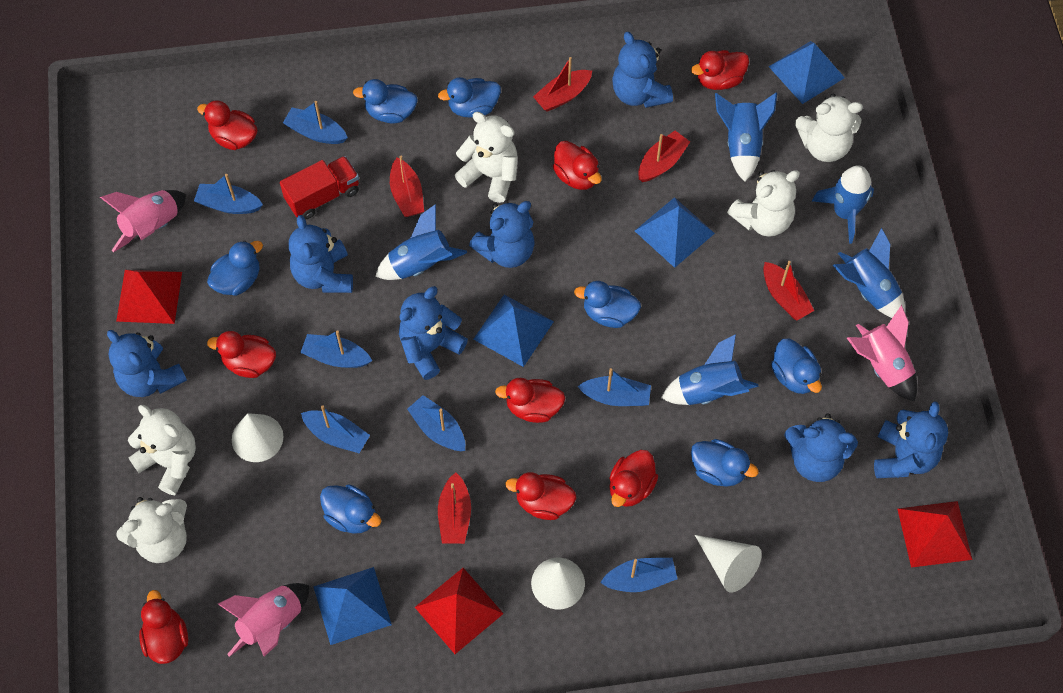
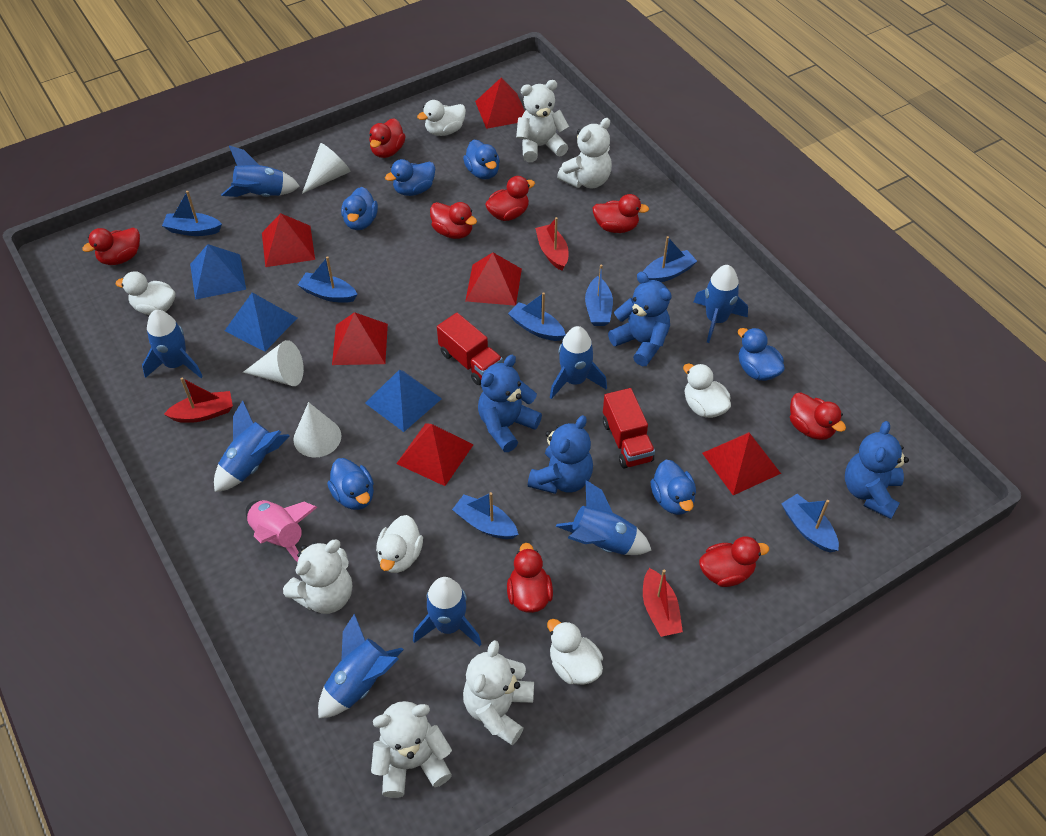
blue duck: [207,240,263,296] [320,484,381,534] [353,79,418,123] [438,77,501,118] [574,281,641,328] [691,439,759,487] [771,339,822,394] = 7 -> [327,458,374,510] [341,187,378,230] [385,159,435,196] [463,139,500,180] [650,460,696,515] [738,328,785,381] = 6
blue pyramid: [313,567,392,645] [473,295,554,367] [635,197,715,268] [768,41,845,104] = 4 -> [190,244,246,300] [225,292,297,352] [365,370,442,432] = 3
blue rocket: [375,204,467,280] [661,334,759,405] [715,93,777,181] [812,165,874,244] [833,228,905,318] = 5 -> [142,310,203,378] [214,400,290,492] [221,145,300,197] [318,613,404,718] [413,577,481,646] [550,326,607,399] [556,480,652,555] [694,265,748,343] = 8
blue teddy bear: [107,330,187,397] [289,215,353,293] [399,286,468,380] [469,201,535,268] [612,32,673,108] [784,413,858,482] [874,401,948,478] = 7 -> [478,355,542,452] [528,415,593,494] [608,272,672,366] [845,421,909,519] = 4
pink rocket: [100,190,186,252] [218,583,310,657] [847,305,918,402] = 3 -> [246,500,317,562] = 1
red boat: [390,156,424,217] [438,472,471,544] [533,57,592,112] [638,131,690,182] [763,261,814,320] = 5 -> [164,378,233,423] [535,217,569,271] [643,568,683,637] = 3
red pyramid: [116,270,182,324] [415,568,504,654] [897,501,972,568] = 3 -> [262,213,315,267] [332,312,388,365] [396,423,473,486] [465,252,522,306] [475,77,525,129] [702,432,781,495] = 6
red truck: [280,156,359,219] = 1 -> [437,313,503,385] [603,388,655,468] = 2
white duck: none = 0 -> [116,271,175,315] [376,515,423,573] [417,100,466,136] [547,619,603,685] [683,363,731,418] = 5

